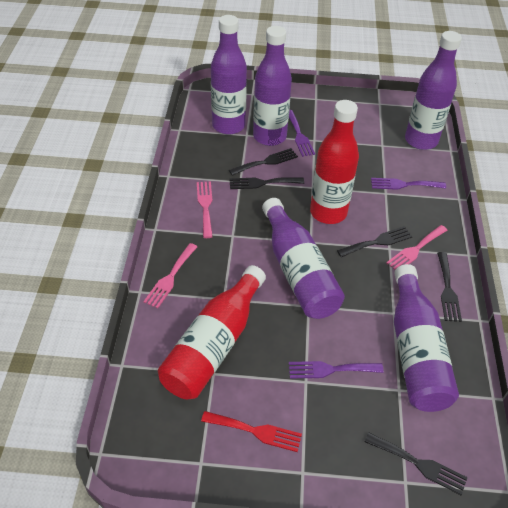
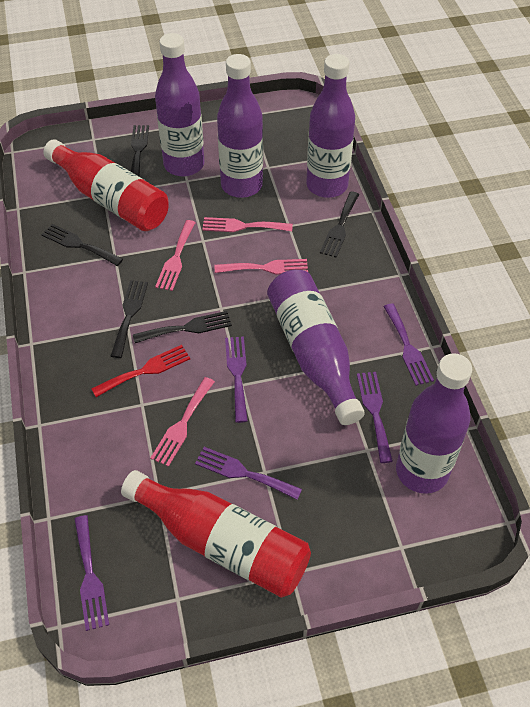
pink fork: [143,243,197,308] [197,181,213,238] [386,225,448,270] = 3 -> [150,377,215,467] [155,220,196,291] [202,217,293,232] [215,259,308,275] = 4
purple fork: [289,110,315,157] [289,361,384,379] [371,178,446,190] = 3 -> [74,515,109,631] [195,447,302,500] [225,337,248,423] [357,372,393,463] [383,303,434,386] = 5

